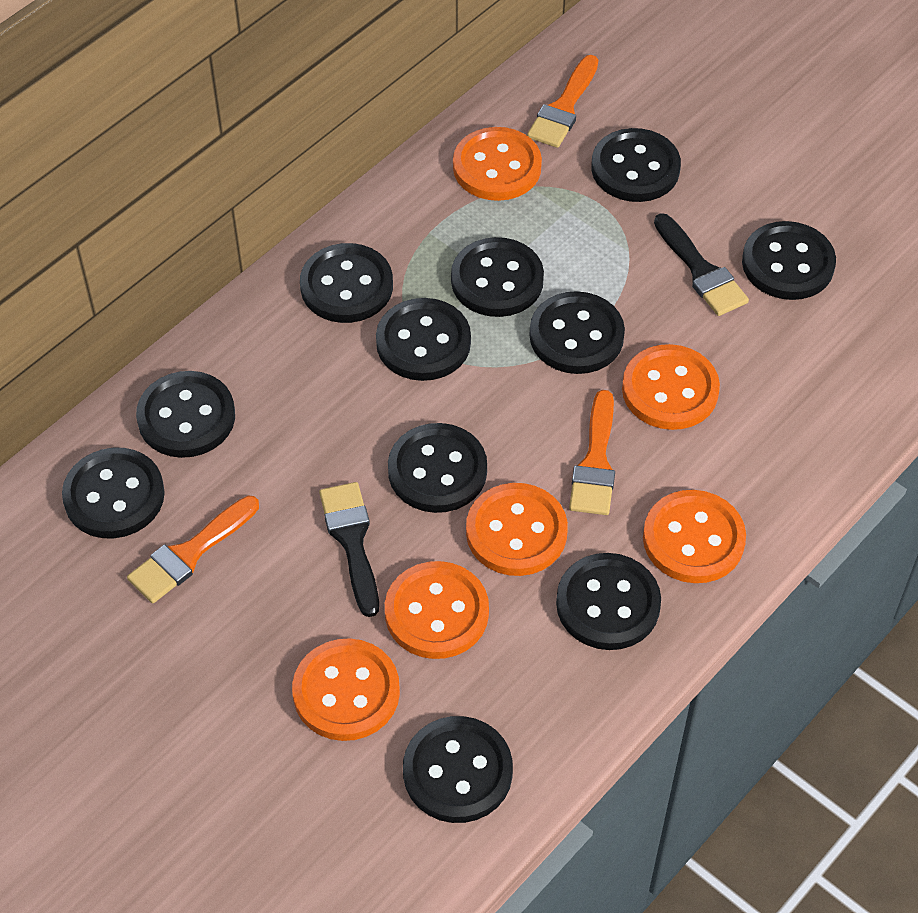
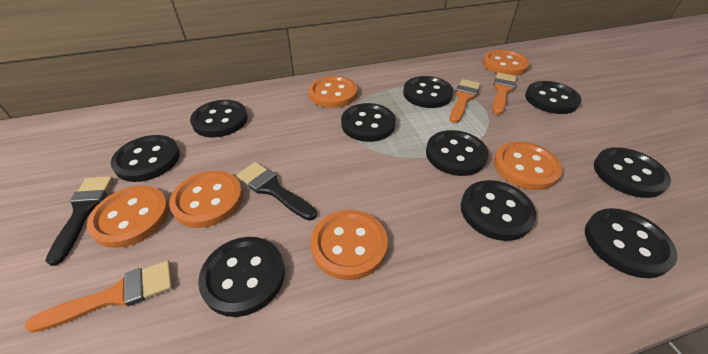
black button: [62,448,165,538] [136,371,235,458] [300,243,393,323] [376,298,471,381] [388,423,487,513] [403,716,513,823] [451,237,544,317] [530,291,625,374] [556,553,661,650] [591,128,681,202] [742,221,836,300] = 11 -> [111,135,180,182] [190,100,248,138] [198,237,285,317] [341,103,396,142] [403,76,453,108] [426,130,489,176] [461,180,536,241] [525,81,581,114] [585,208,677,278] [594,147,671,198] = 10

